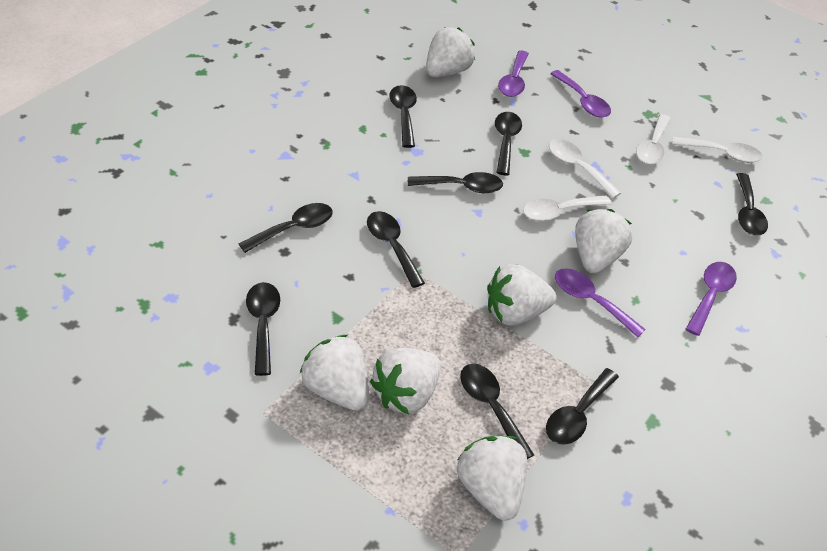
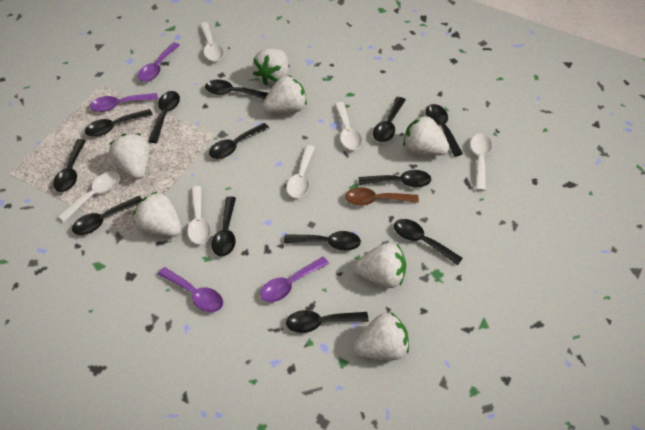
black spoon: [239,203,333,253] [246,282,280,376] [367,211,425,288] [389,85,417,148] [408,172,503,193] [460,363,534,459] [495,112,522,175] [546,368,619,445] [736,173,768,235] = 9 -> [53,139,86,192] [72,196,142,235] [85,109,153,137] [148,91,180,143] [205,79,268,99] [209,123,269,159] [211,196,236,257] [284,231,361,251] [286,310,369,333] [359,170,431,187] [373,97,406,142] [394,219,463,265] [426,104,463,157] = 13
brown spoon: none = 0 -> [345,187,419,205] = 1
white spoon: [523,196,612,221] [549,139,621,198] [636,114,671,165] [672,137,763,163] = 4 -> [58,172,120,222] [187,186,211,244] [200,22,224,61] [286,145,315,198] [335,102,362,150] [470,133,492,191] = 6
white strawberry: [300,335,369,411] [370,348,441,414] [426,27,475,77] [457,436,527,521] [487,264,557,326] [575,209,633,273] = 6 -> [109,133,149,179] [134,191,181,237] [253,48,288,85] [263,75,307,114] [353,312,409,360] [354,243,406,288] [403,115,449,156] = 7

